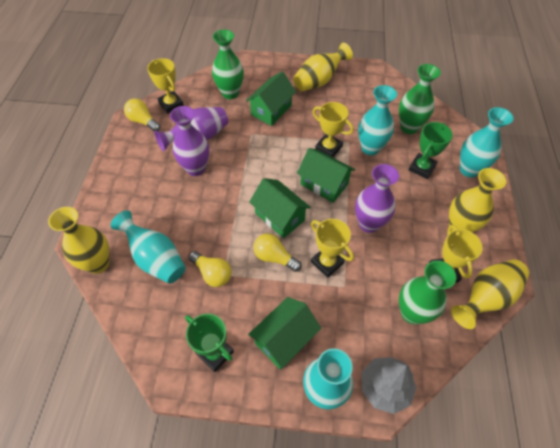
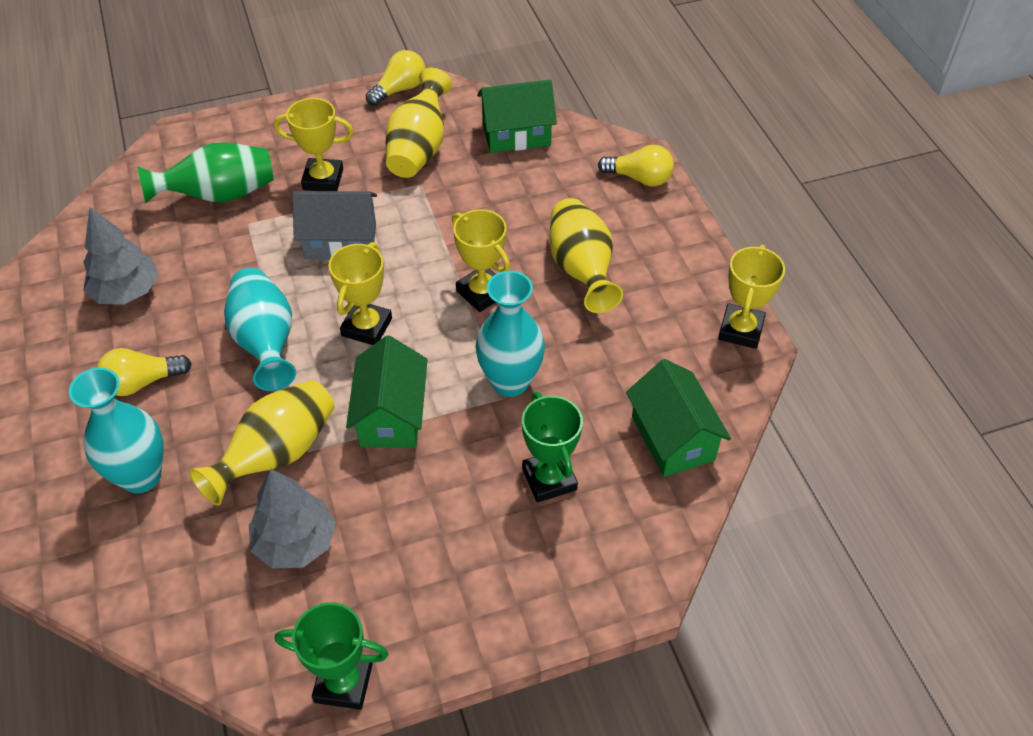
green house: [246,71,296,126] [248,297,321,369] [249,178,311,238] [297,148,355,203] = 4 -> [346,336,428,448] [477,80,557,153] [626,359,731,477] = 3
green vase: [212,29,244,99] [399,64,441,134] [399,261,456,324] = 3 -> [137,142,273,203] = 1
grey house: none = 0 -> [292,191,377,260] = 1
grey tree: [362,357,417,414] = 1 -> [83,207,158,305] [249,468,336,569] = 2
purple vase: [154,107,228,151] [170,106,209,176] [355,164,399,233] = 3 -> none = 0
turquoise vase: [110,210,186,284] [303,348,353,409] [358,85,397,156] [460,107,514,178] = 4 -> [69,368,164,493] [224,268,296,391] [476,271,545,397] = 3
yellow vase: [48,207,110,274] [293,43,353,91] [449,168,506,233] [451,259,529,329] = 4 -> [189,380,335,506] [386,68,452,178] [550,198,623,313] = 3

